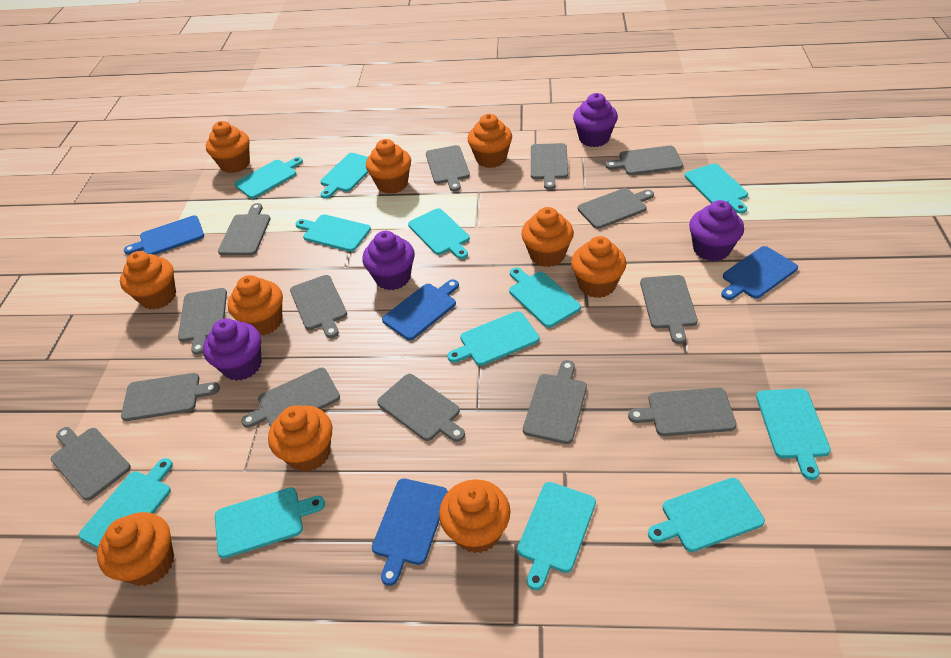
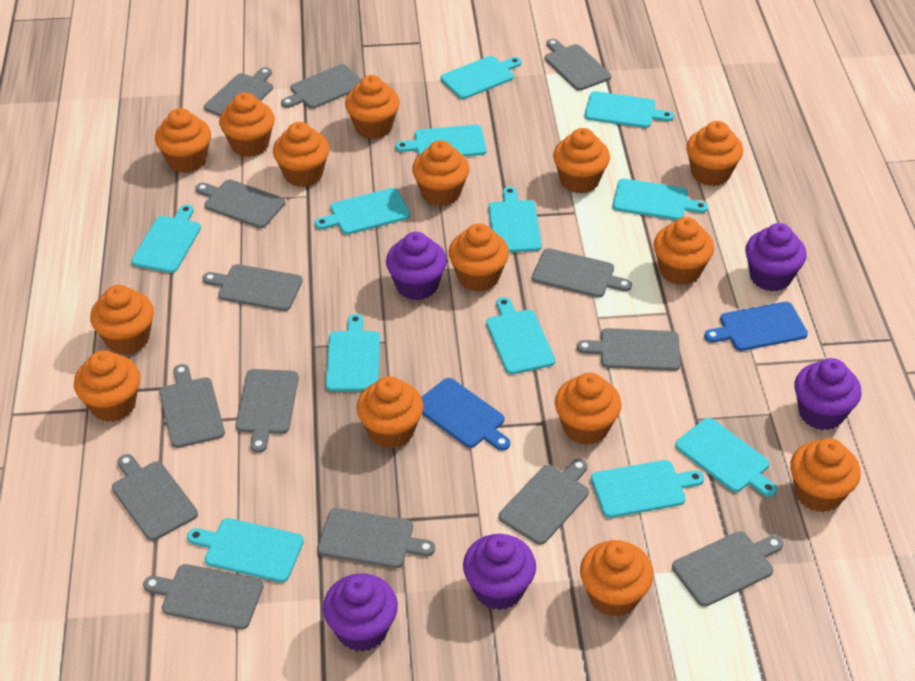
blue cutting board: [124,215,204,255] [372,479,448,586] [382,279,459,340] [721,246,798,300] = 4 -> [421,378,510,451] [704,302,808,351] = 2
orange cupcake: [97,512,174,586] [120,251,176,309] [206,121,250,173] [228,275,283,335] [268,406,332,472] [366,139,411,194] [439,479,510,553] [468,114,512,168] [521,207,574,267] [571,236,626,298] = 10 -> [74,350,140,422] [90,285,154,355] [155,108,211,173] [219,92,275,157] [273,122,329,187] [345,75,400,139] [357,376,423,449] [412,140,469,206] [448,223,509,292] [553,128,610,194] [555,373,622,445] [580,540,654,617] [654,217,714,285] [686,121,743,186] [790,438,861,512] = 15
purple cupcake: [203,318,262,381] [362,231,415,290] [573,93,618,147] [689,200,744,261] = 4 -> [323,574,398,652] [386,232,447,300] [463,534,536,610] [745,223,807,292] [795,358,861,430] = 5

